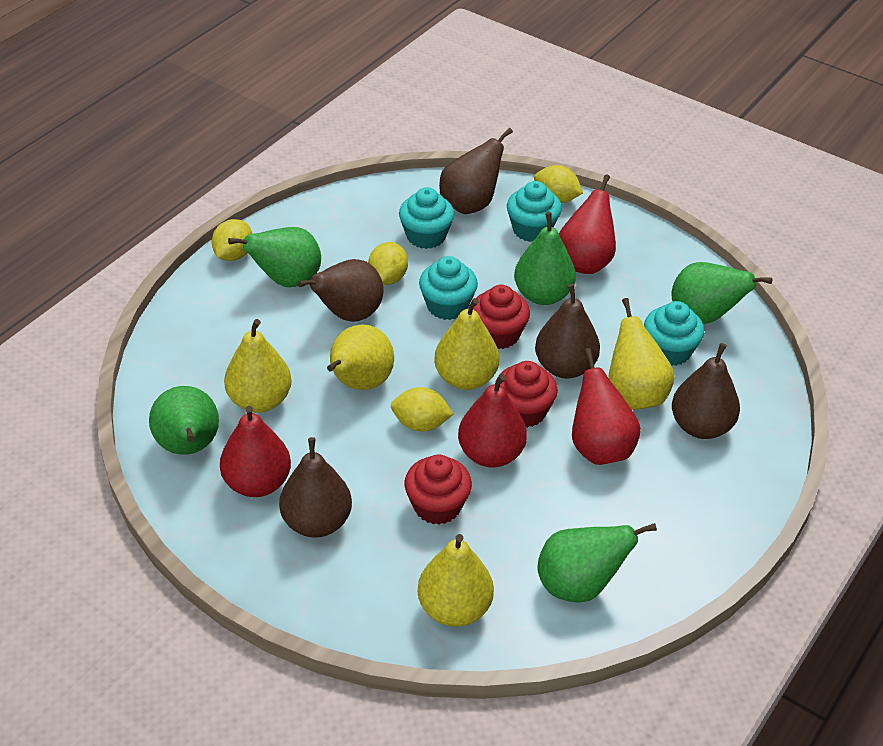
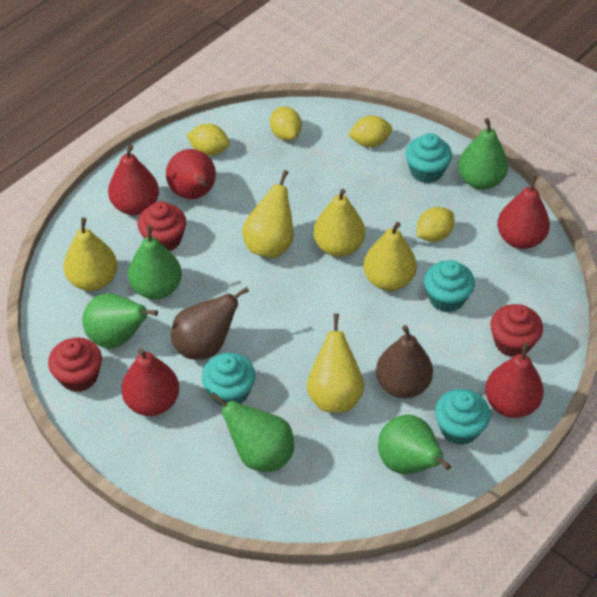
brown pear: [279,437,352,538] [298,259,384,322] [439,128,513,214] [535,284,600,379] [672,343,740,439] = 5 -> [171,287,249,360] [376,325,433,398] = 2
red pear: [220,406,291,497] [458,374,527,468] [559,174,616,274] [572,348,641,465] = 4 -> [108,145,159,215] [121,348,179,416] [166,149,216,199] [485,343,544,418] [497,176,550,249] = 5

